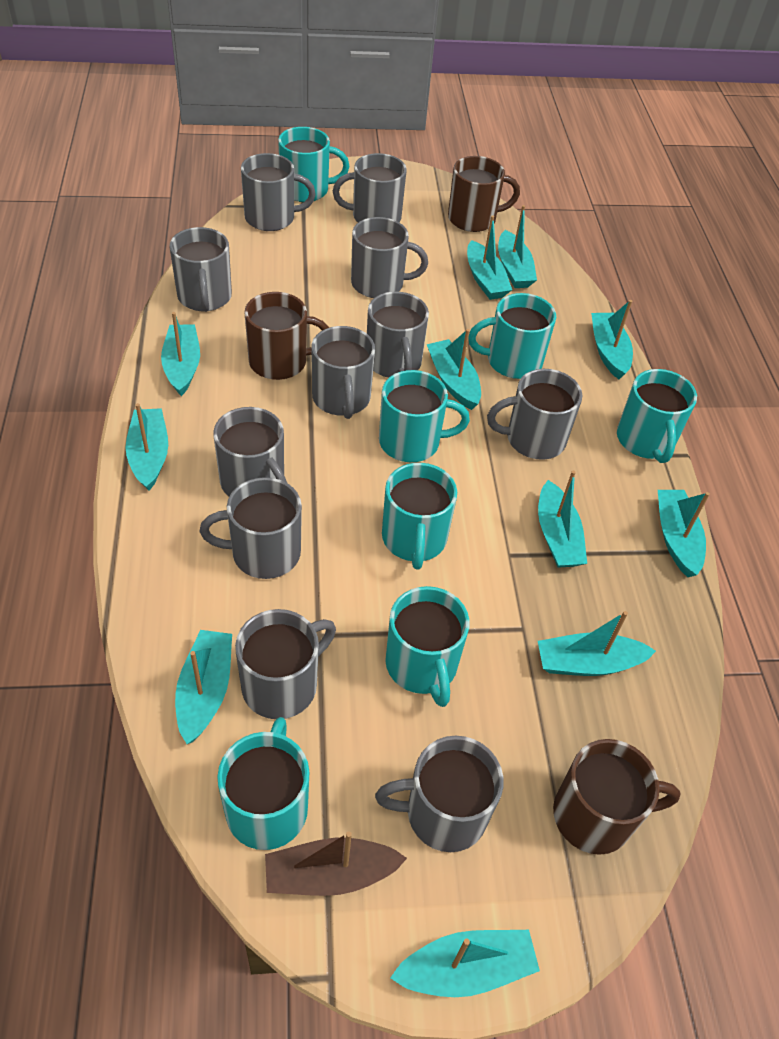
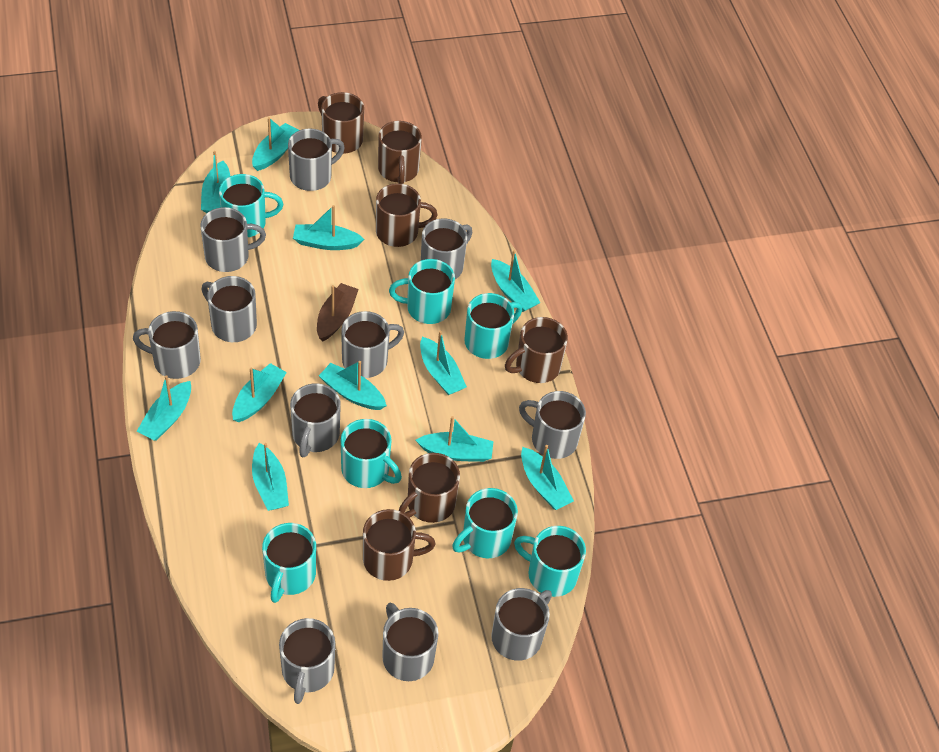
brown mug: [244,292,329,380] [448,156,520,232] [553,739,681,855] = 3 -> [318,92,364,154] [363,509,435,581] [376,183,438,247] [378,121,422,184] [399,453,460,523] [505,317,568,383] = 6

